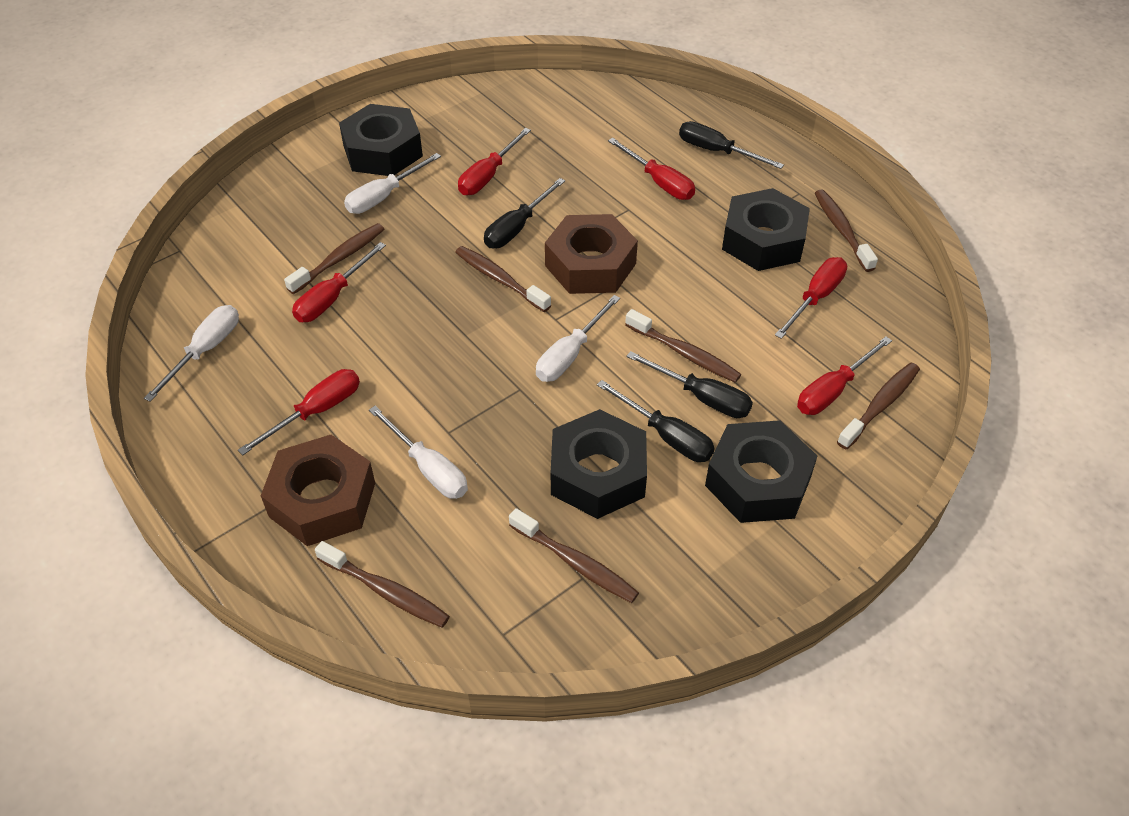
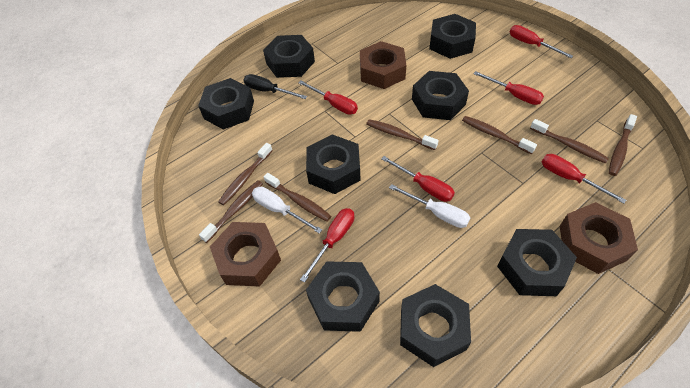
black nut: [339,104,423,176] [551,409,647,519] [705,420,817,523] [722,188,810,271] = 4 -> [198,78,254,130] [263,35,315,78] [306,134,361,194] [306,261,380,332] [400,284,471,367] [412,71,469,120] [429,14,476,59] [497,229,577,296] = 8
black screwdriver: [484,178,565,248] [597,380,715,462] [626,351,753,418] [679,121,784,169] = 4 -> [243,74,307,99] = 1
brown nut: [261,435,375,546] [545,214,638,294] = 2 -> [210,222,281,286] [360,41,406,89] [560,202,638,274] = 3
white screwdriver: [144,305,239,402] [344,153,441,214] [369,406,468,499] [536,295,620,382] = 4 -> [252,187,322,234] [389,184,470,228] = 2

